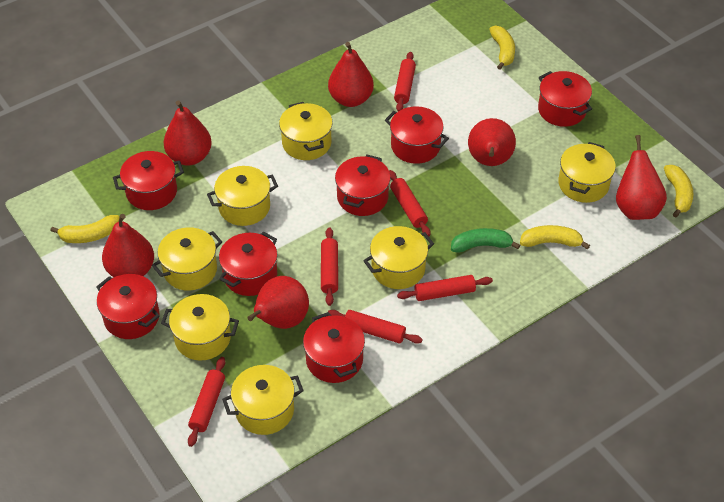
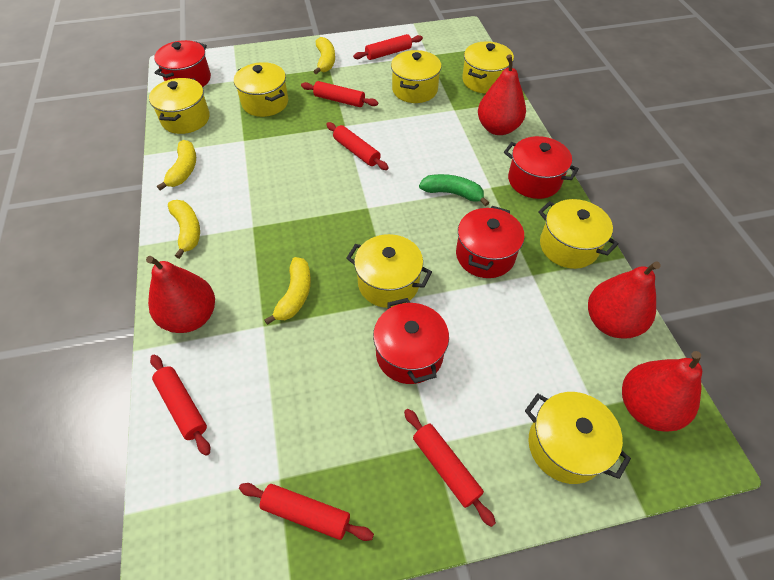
red pear: [102,214,154,277] [164,101,212,166] [247,276,309,329] [328,42,374,107] [468,118,516,166] [616,135,667,220] = 6 -> [146,256,215,333] [478,54,526,135] [588,261,661,339] [622,351,702,431] = 4
red pot: [96,274,160,339] [113,151,184,210] [219,231,278,296] [303,312,365,383] [335,154,391,216] [385,106,449,164] [538,71,592,127] = 7 -> [154,40,211,87] [373,298,449,384] [456,206,524,278] [504,136,579,199] = 4

